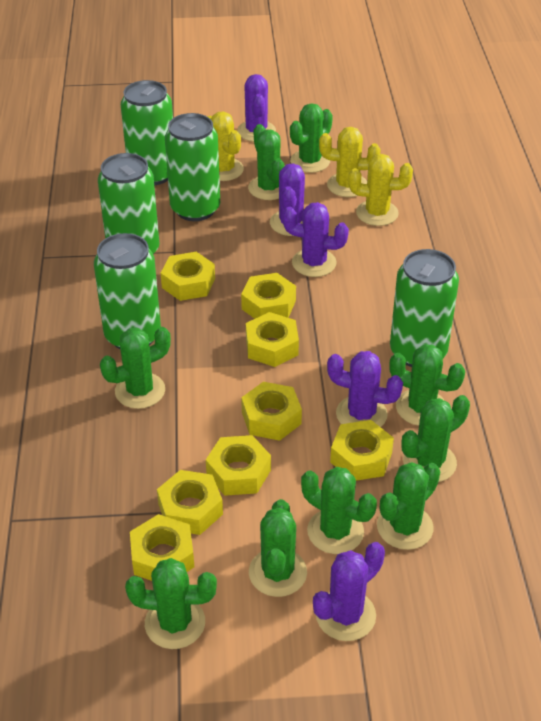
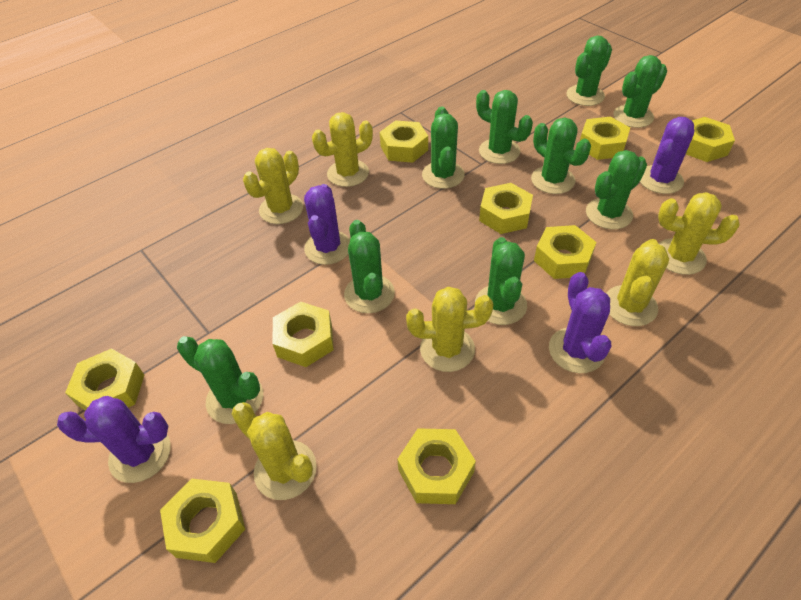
green can: [94,233,161,349] [98,153,159,254] [121,80,173,185] [165,113,220,221] [390,249,459,367] = 5 -> none = 0
purple cactus: [237,74,276,142] [270,163,305,236] [283,202,349,277] [313,542,385,641] [327,351,403,427] = 5 -> [57,396,171,483] [304,184,350,265] [549,272,611,373] [640,117,694,194] = 4
yellow cactus: [208,111,244,181] [319,127,380,197] [348,154,413,226] = 3 -> [232,402,317,500] [243,148,303,224] [312,112,373,187] [406,287,493,372] [606,239,669,326] [658,192,740,275] = 6
yellow nut: [130,514,194,581] [157,470,223,535] [161,252,215,301] [206,435,271,496] [241,273,296,319] [241,382,302,441] [246,312,299,367] [330,420,394,481] = 8 -> [65,348,144,411] [160,479,245,563] [273,302,334,367] [380,120,428,163] [397,428,476,504] [479,183,533,234] [534,225,596,279] [580,117,630,160] [686,117,735,162] = 9

